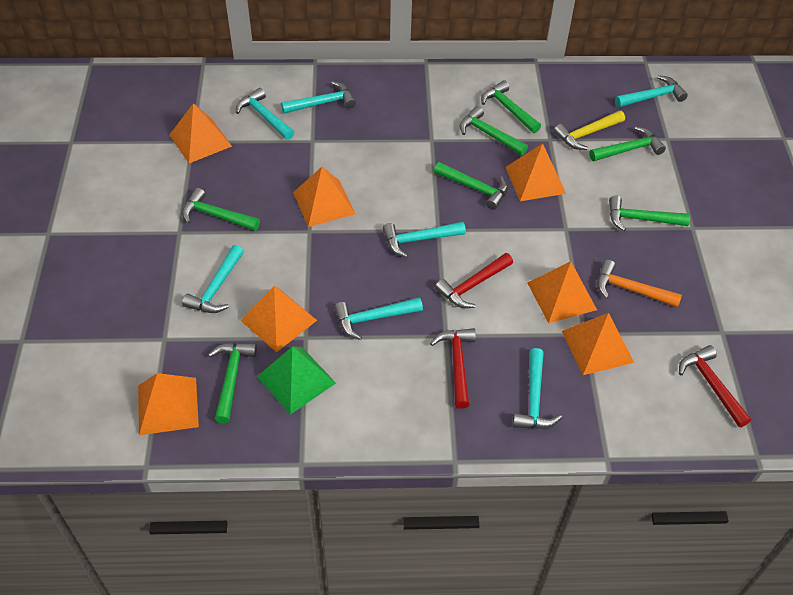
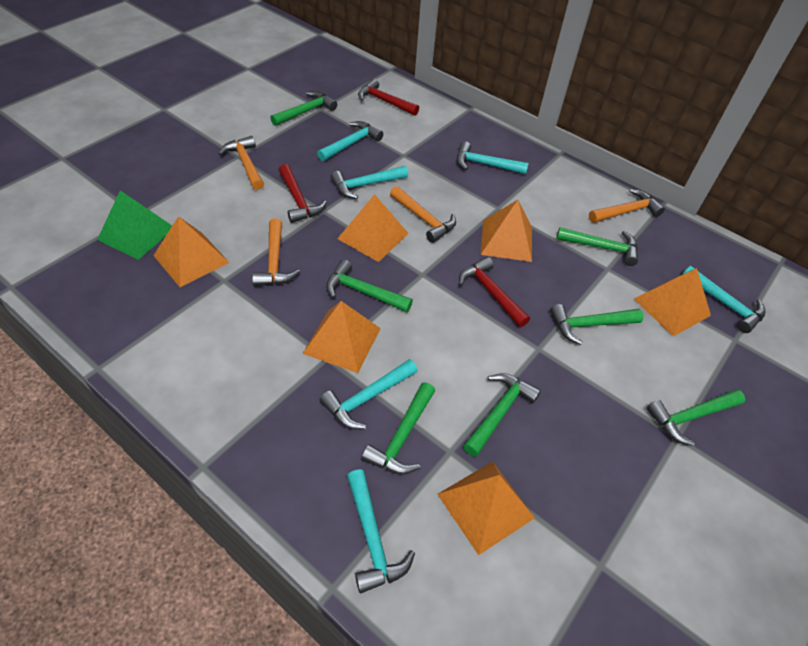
orange hammer: [597,260,682,308] = 1 -> [218,136,264,190] [252,218,300,286] [390,186,456,243] [589,189,665,223] = 4
orange pyramid: [138,373,199,435] [170,103,232,163] [240,286,317,352] [293,167,355,227] [506,143,566,201] [527,261,597,323] [562,313,634,375] = 7 -> [153,216,230,287] [302,301,381,373] [337,194,409,262] [437,461,535,555] [481,200,532,262] [634,268,711,337] = 6
turquoise hammer: [182,245,244,313] [236,88,294,140] [281,81,356,114] [334,297,423,340] [382,222,466,258] [512,348,562,429] [615,75,688,107] = 7 -> [317,121,383,161] [320,359,418,429] [331,166,408,199] [347,469,415,593] [457,141,529,174] [683,266,765,333] = 6
yellow hammer: [554,110,625,150] = 1 -> none = 0

